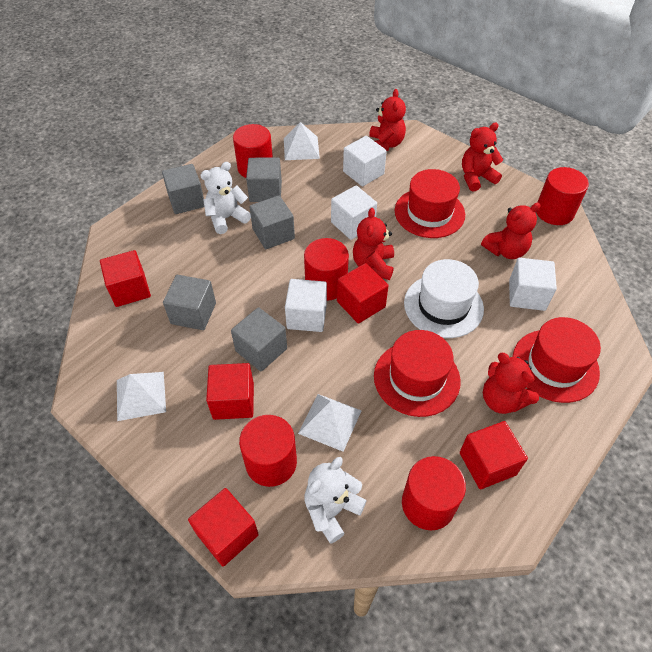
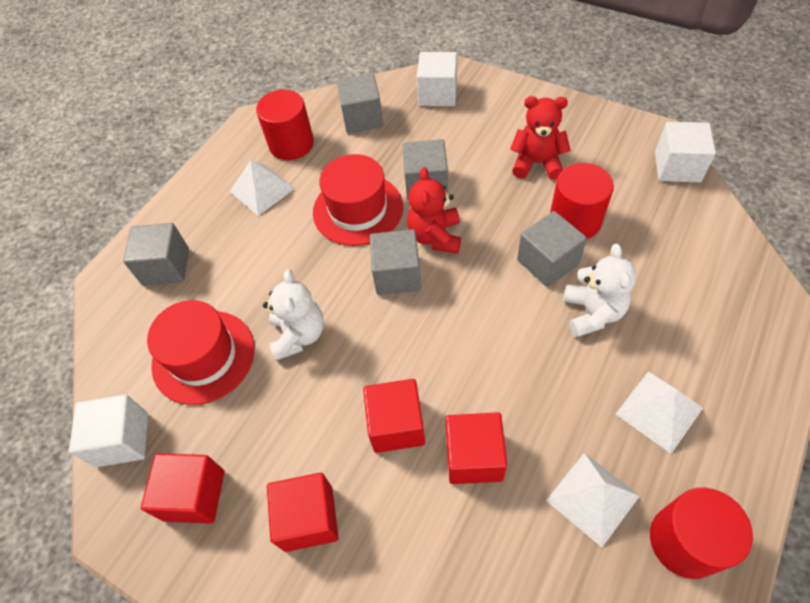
red cube: [100,250,151,307] [188,488,259,567] [206,363,254,420] [337,263,388,324] [460,421,528,489] = 5 -> [141,453,225,524] [267,473,339,552] [363,379,425,453] [446,412,507,484] = 4
red cylinder: [233,124,273,178] [239,415,297,487] [304,238,349,301] [402,456,466,530] [536,167,589,225] = 5 -> [256,90,314,160] [550,163,614,239] [650,488,753,579] = 3
red hat: [374,330,461,417] [395,169,465,238] [513,317,601,403] = 3 -> [147,300,255,405] [313,154,403,246] = 2
red teddy bear: [353,208,394,280] [369,89,406,151] [462,122,503,192] [481,203,541,259] [483,353,539,414] = 5 -> [407,167,461,254] [510,96,571,180] = 2
white cube: [285,279,327,332] [331,185,377,240] [343,136,387,186] [509,258,557,311] = 4 -> [69,395,148,467] [417,52,457,106] [655,122,716,182] = 3
white hat: [404,259,484,338] = 1 -> none = 0

